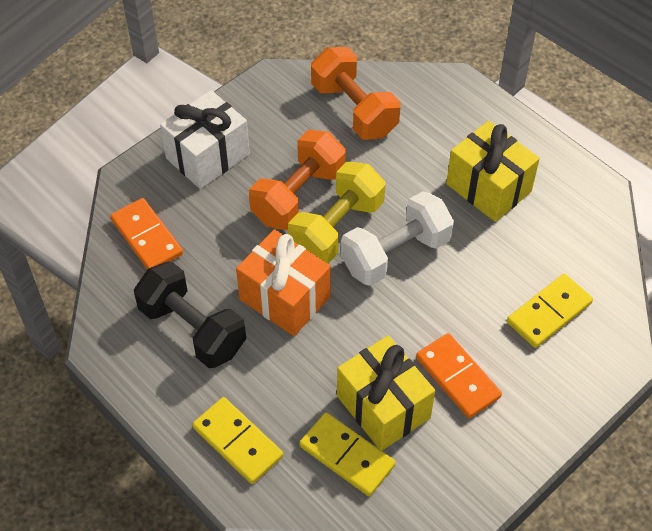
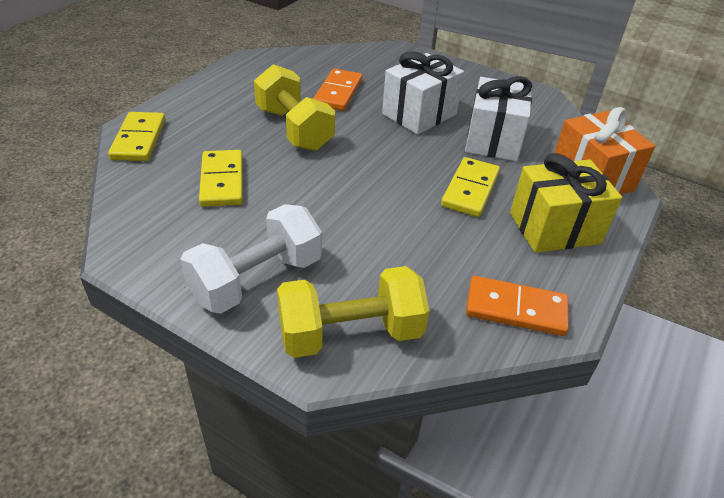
black dumbbell: [134,261,246,368] = 1 -> none = 0
orange dumbbell: [249,130,346,230] [311,47,401,140] = 2 -> none = 0
white gift: [160,90,250,189] = 1 -> [382,51,464,135] [465,76,532,161] = 2
yellow dumbbell: [288,162,385,264] = 1 -> [254,64,335,151] [277,266,430,358] = 2
yellow gift: [337,336,435,451] [446,121,540,222] = 2 -> [510,153,622,253] = 1

